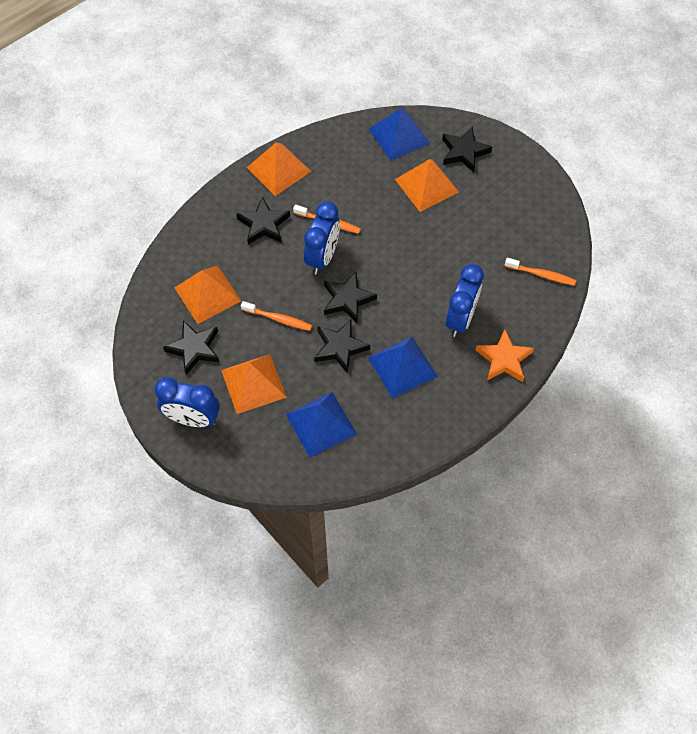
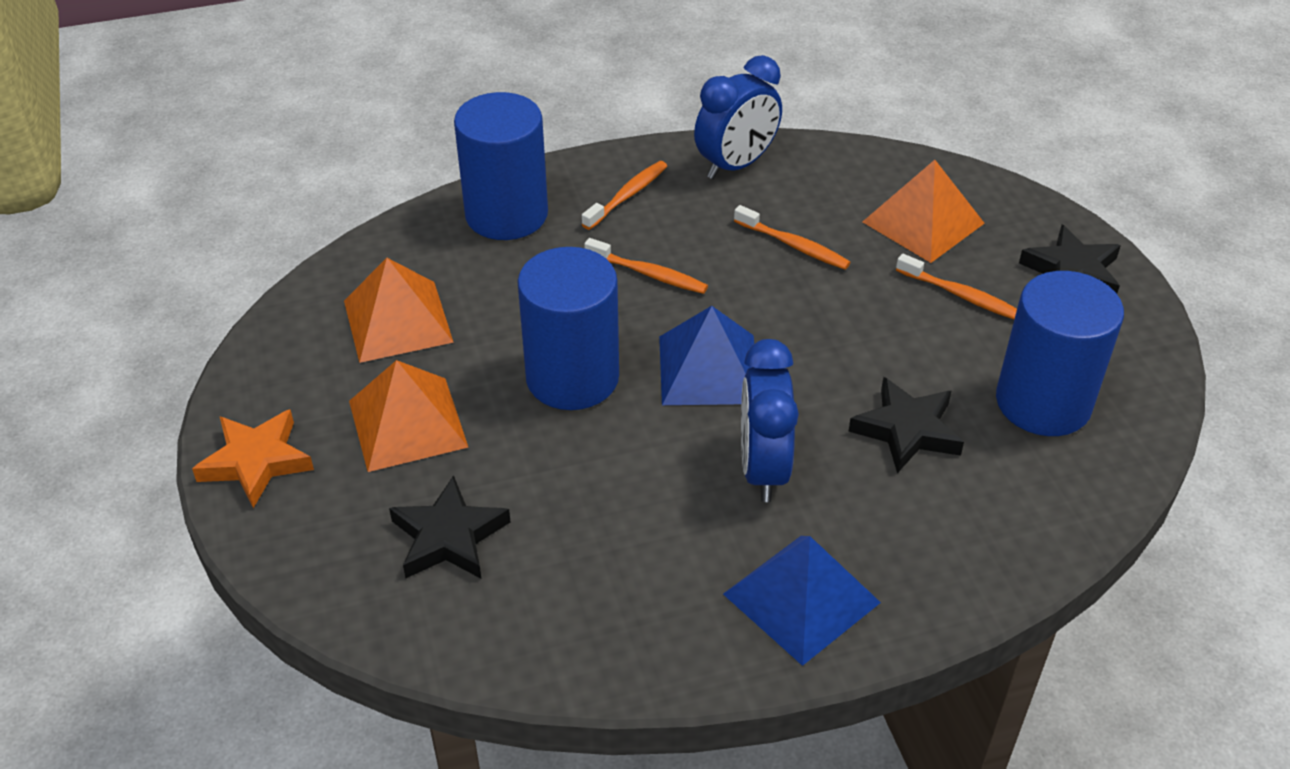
black star: [163,320,219,375] [236,196,290,245] [314,320,370,374] [324,272,377,323] [442,126,492,173] = 5 -> [389,475,510,579] [848,377,964,473] [1019,225,1121,293] = 3
blue clock: [154,377,220,427] [304,201,340,274] [446,264,484,337] = 3 -> [694,55,782,179] [741,339,799,502] = 2
blue cylinder: none = 0 -> [454,92,548,240] [517,247,619,410] [996,271,1124,436] = 3
blue pyramid: [286,392,357,457] [368,337,438,398] [369,108,430,161] = 3 -> [659,306,754,405] [723,536,881,666] = 2
orange pyramid: [175,265,241,324] [221,354,287,414] [247,142,311,196] [395,159,459,212] = 4 -> [344,258,454,363] [349,360,468,472] [863,160,985,263] = 3
orange toothbrush: [241,301,312,331] [293,205,361,234] [505,258,576,286] = 3 -> [582,161,667,230] [584,238,708,294] [734,205,851,270] [896,254,1017,319] = 4

